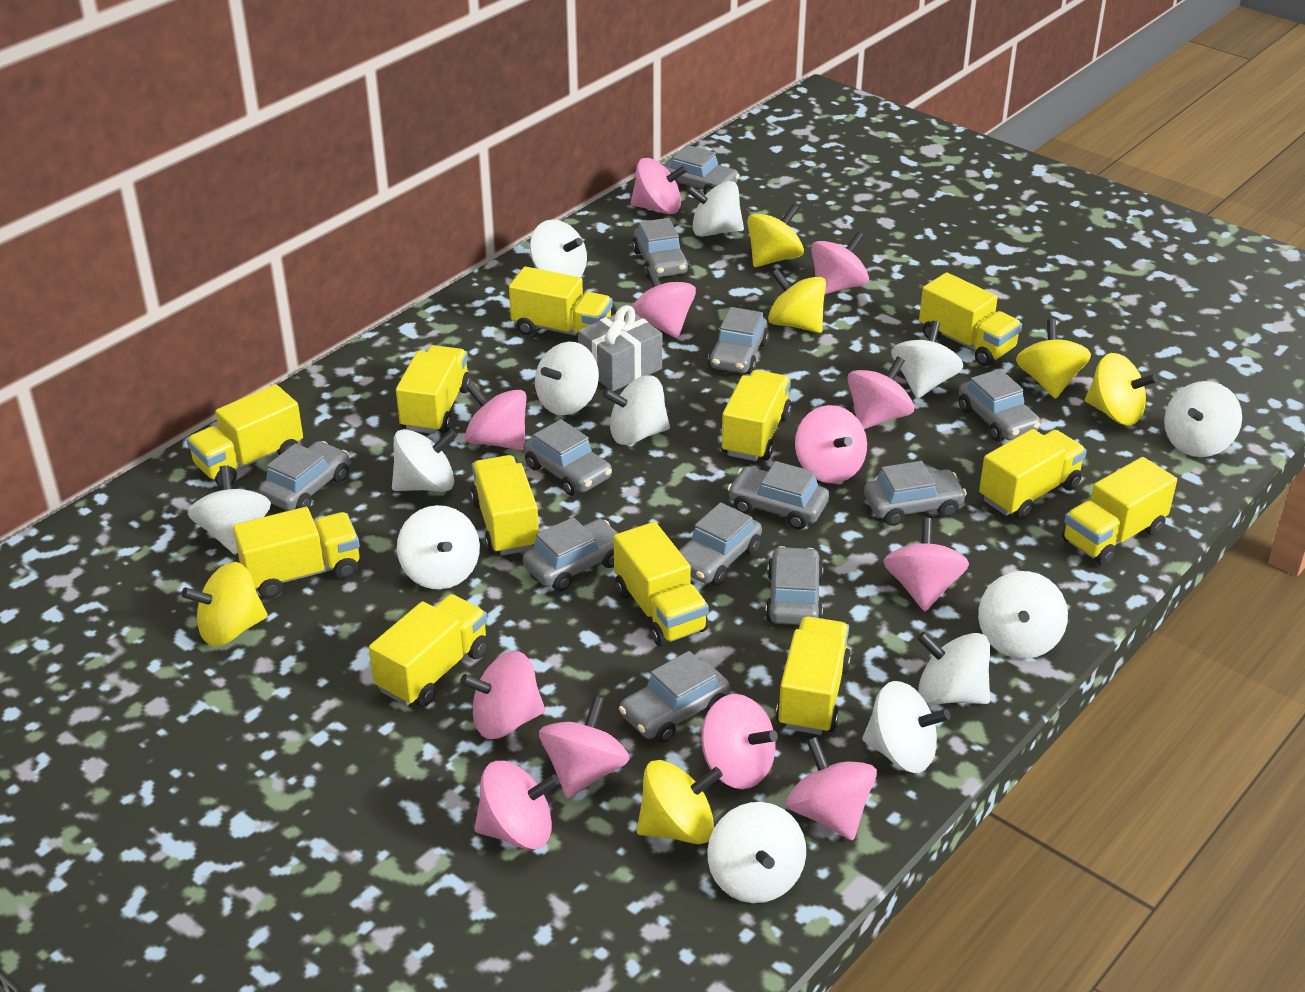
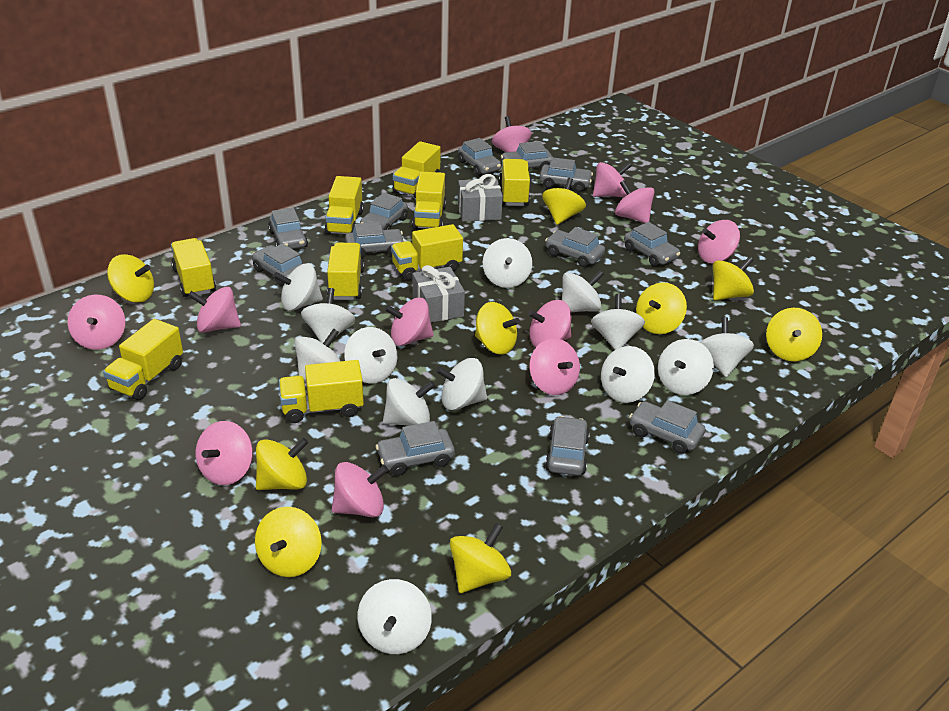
grey gift: [578,305,662,392] = 1 -> [413,265,465,323] [458,174,503,221] = 2
pink spinning top: [460,651,545,739] [465,382,527,451] [474,761,560,850] [539,695,630,799] [631,158,688,214] [632,266,696,338] [701,694,778,789] [786,737,877,840] [795,405,867,483] [811,231,869,294] [847,356,914,429] [883,518,969,611] = 12 -> [68,295,125,350] [188,287,241,333] [196,421,253,485] [332,462,388,517] [385,298,434,346] [492,116,532,152] [528,300,571,347] [529,338,580,395] [593,162,632,197] [615,180,655,223] [698,220,740,263] = 11
yellow spinning top: [181,562,267,647] [637,760,723,844] [747,204,804,267] [768,268,826,333] [1016,319,1091,399] [1085,353,1158,425] = 6 -> [107,254,154,303] [255,507,322,577] [256,438,308,490] [450,523,511,593] [475,302,520,354] [542,178,586,225] [636,283,687,334] [713,256,754,300] [766,308,822,361] = 9
yellow truck: [187,384,303,487] [233,507,360,598] [369,594,488,707] [396,345,471,434] [470,455,540,556] [509,267,613,342] [614,522,709,647] [721,370,792,461] [776,616,851,735] [919,272,1022,366] [979,429,1087,520] [1062,457,1177,566] = 12 -> [103,319,183,400] [171,238,216,297] [279,360,364,423] [325,176,364,235] [327,243,365,300] [391,224,463,280] [393,141,441,198] [412,171,446,229] [499,159,530,206] = 9

